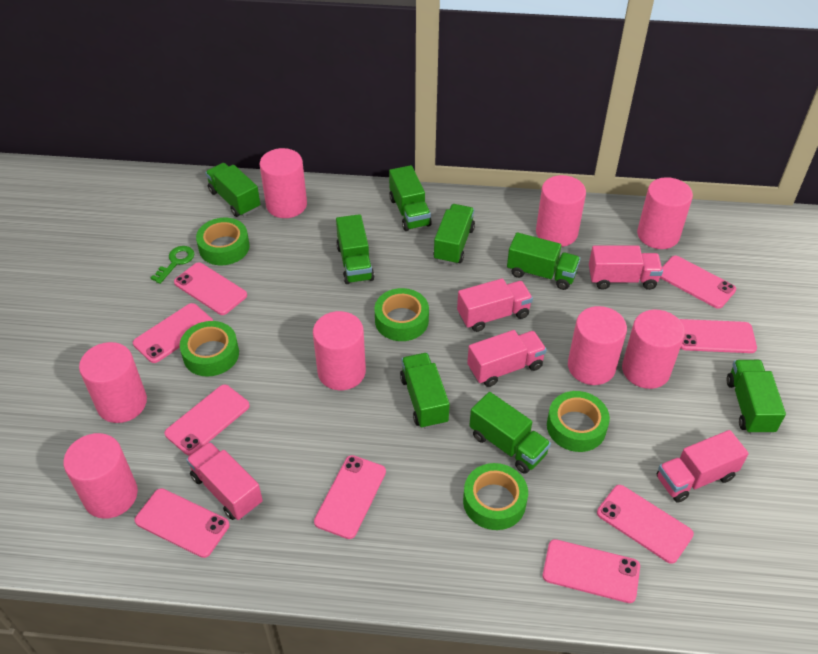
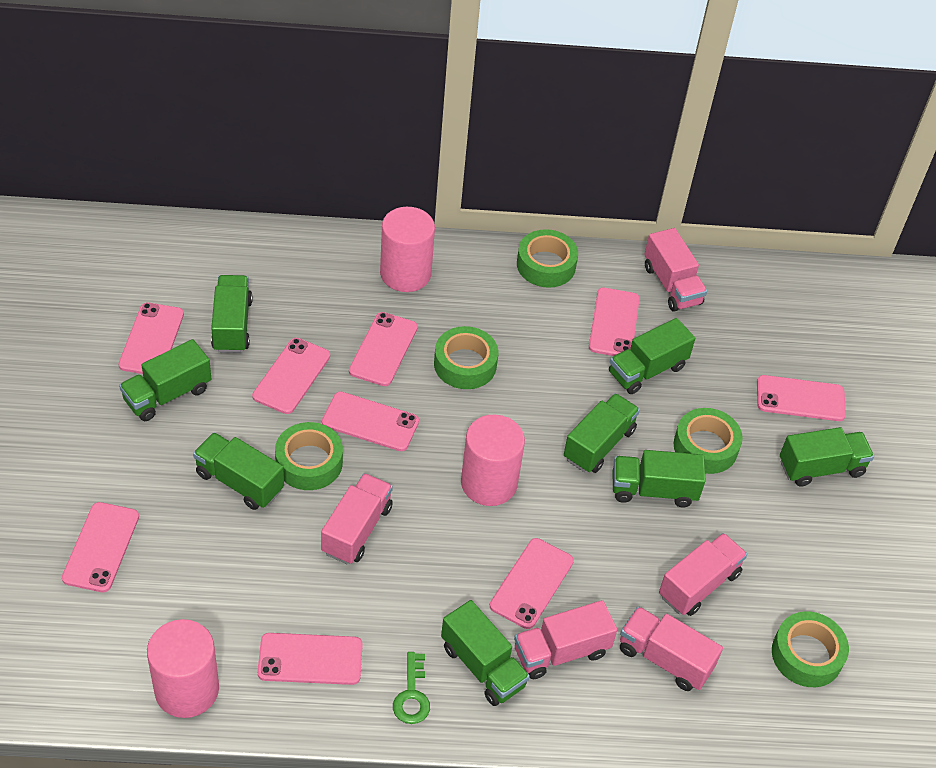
pink cylinder: [63,433,138,519] [79,342,147,423] [260,148,307,218] [313,311,366,390] [536,175,586,247] [568,306,627,385] [622,310,685,389] [637,177,693,249] = 8 -> [147,619,219,718] [380,207,435,292] [461,415,525,506] = 3

